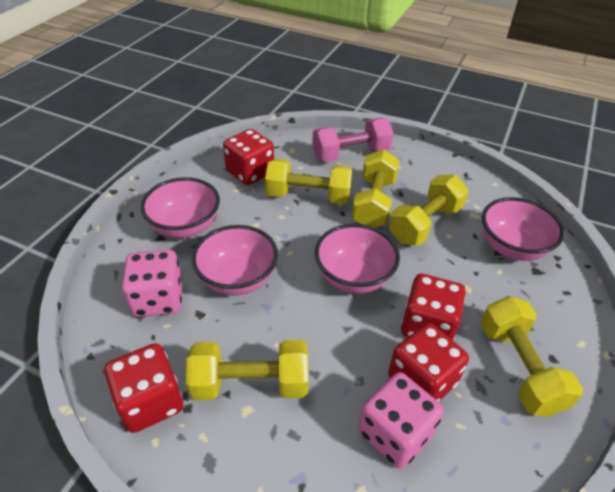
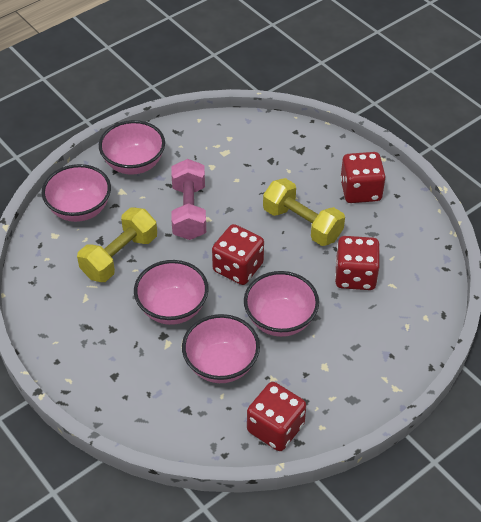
pink bowl: [141,177,220,238] [192,225,278,296] [315,224,400,294] [482,197,565,261] = 4 -> [42,164,111,222] [99,120,165,175] [134,260,209,325] [182,314,260,383] [244,271,319,337] = 5
pink dice: [122,250,182,317] [358,372,444,469] = 2 -> none = 0
yellow dumbbell: [186,340,309,400] [265,159,352,204] [352,150,400,227] [389,175,469,246] [481,296,583,417] = 5 -> [77,208,157,282] [263,178,345,246] = 2

